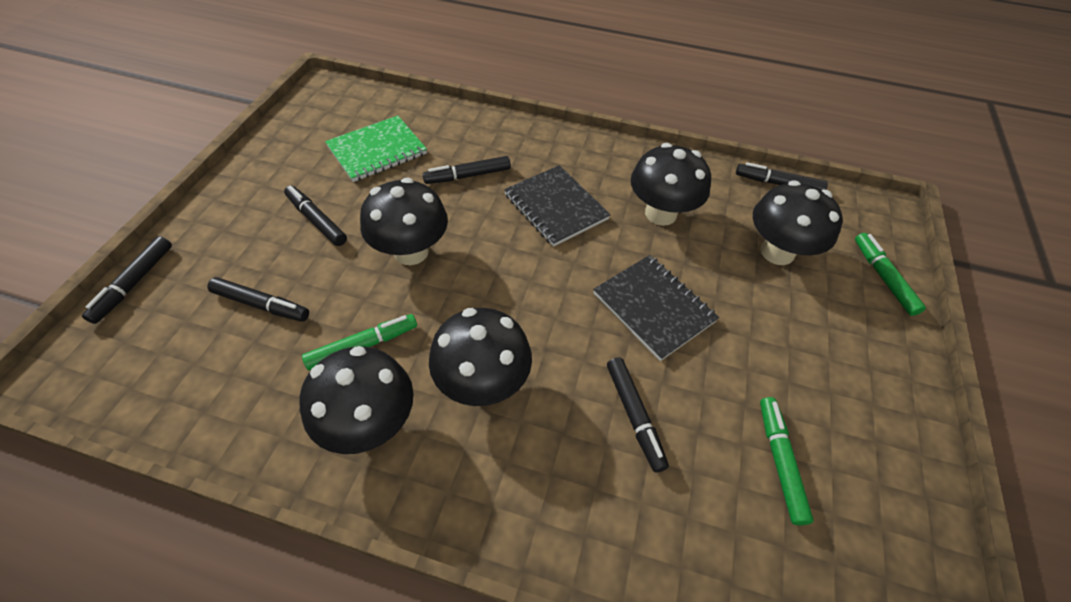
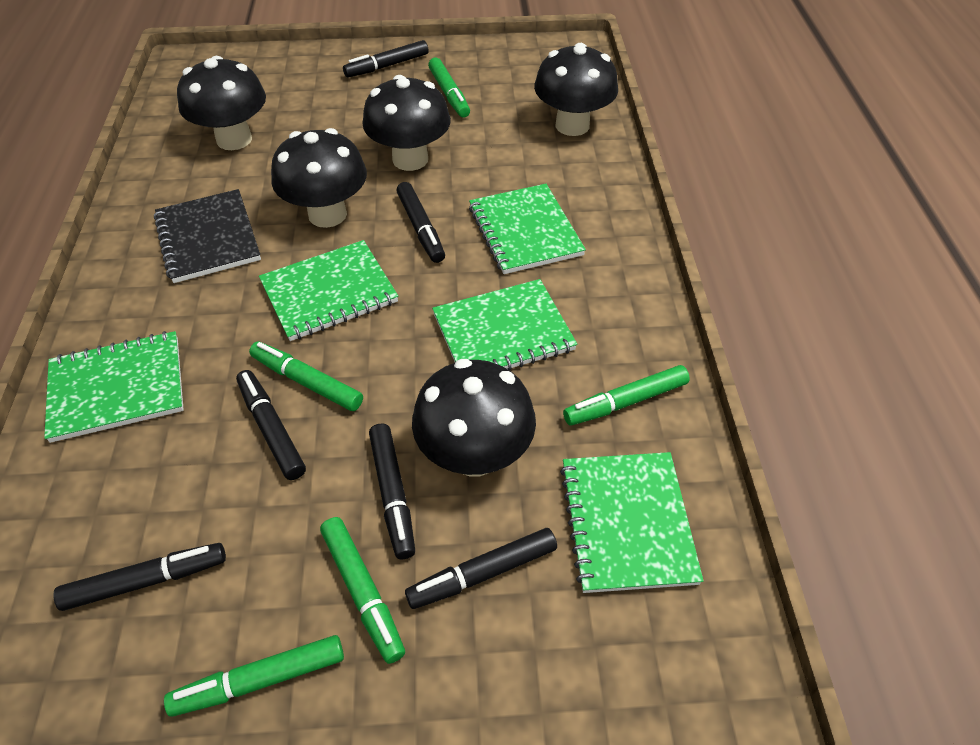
black notebook: [504,165,611,247] [593,255,719,361] = 2 -> [154,189,261,283] = 1
green marker: [302,314,417,370] [760,397,814,526] [855,233,926,316] = 3 -> [164,635,344,717] [249,342,363,411] [320,517,405,664] [428,58,470,118] [563,365,690,425] = 5
green notebook: [325,116,427,182] = 1 -> [44,331,184,443] [259,240,398,341] [432,279,577,371] [469,184,586,274] [560,452,704,593] = 5

